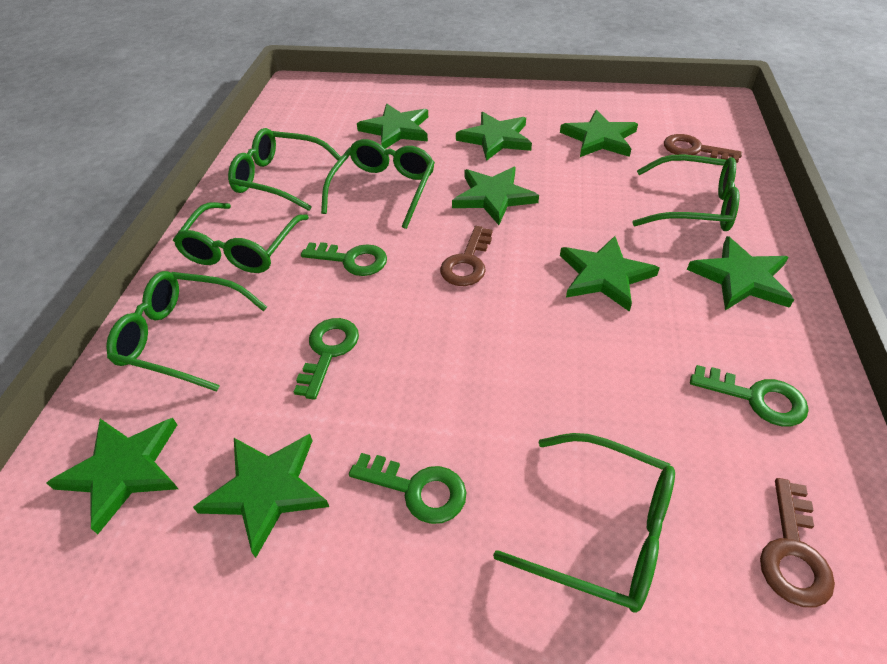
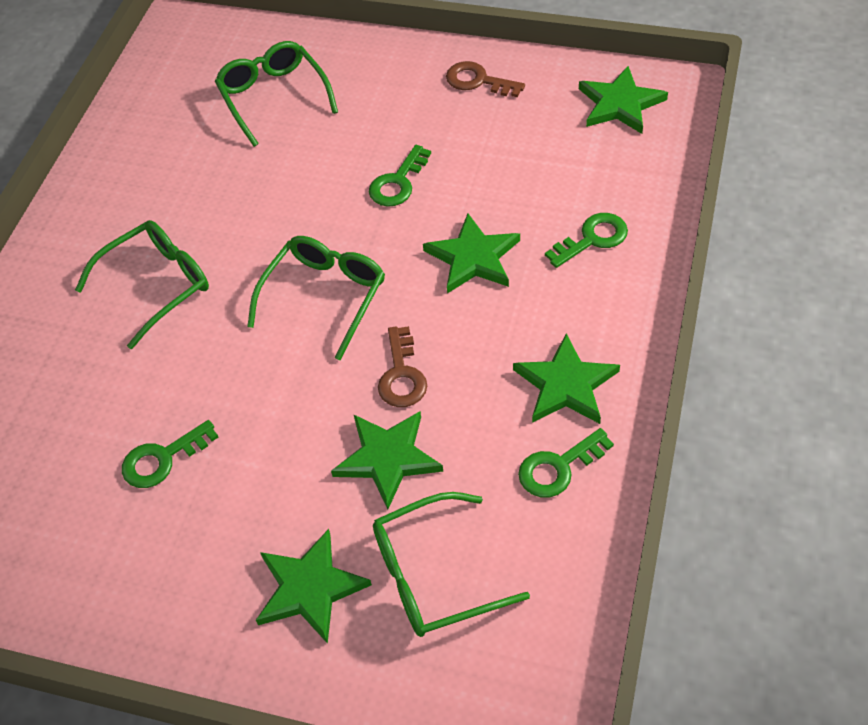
brown key: [440,226,493,286] [664,134,742,163] [760,478,835,608] = 3 -> [378,326,427,407] [446,61,525,97] = 2
green glasses: [106,271,267,392] [173,202,309,273] [228,128,341,211] [321,139,435,229] [493,433,675,613] [632,155,739,231] = 6 -> [75,220,209,349] [215,41,338,147] [247,236,385,360] [373,492,530,637] = 4
green star: [47,418,178,534] [193,434,329,558] [357,104,428,149] [452,167,539,225] [456,112,532,161] [560,110,638,157] [560,236,660,312] [687,236,794,311] = 8 -> [256,529,372,644] [331,411,443,509] [423,213,520,293] [513,333,620,424] [579,66,668,134] = 5

